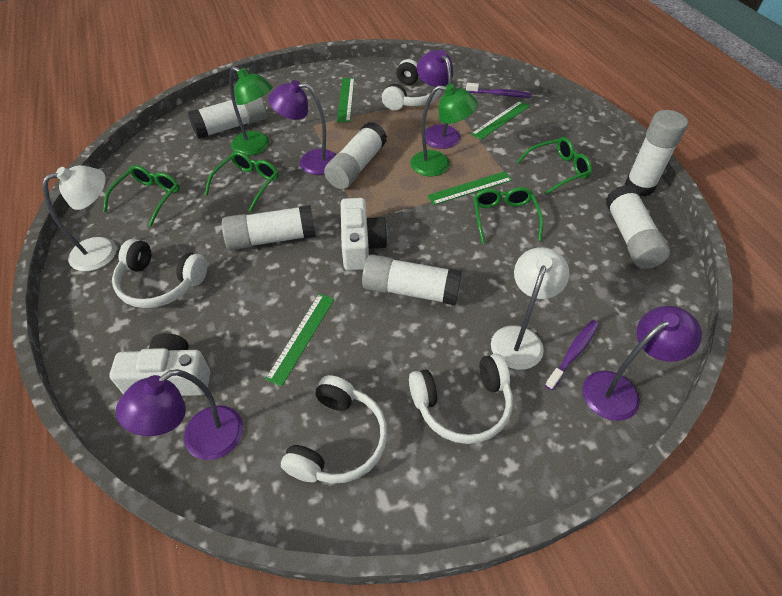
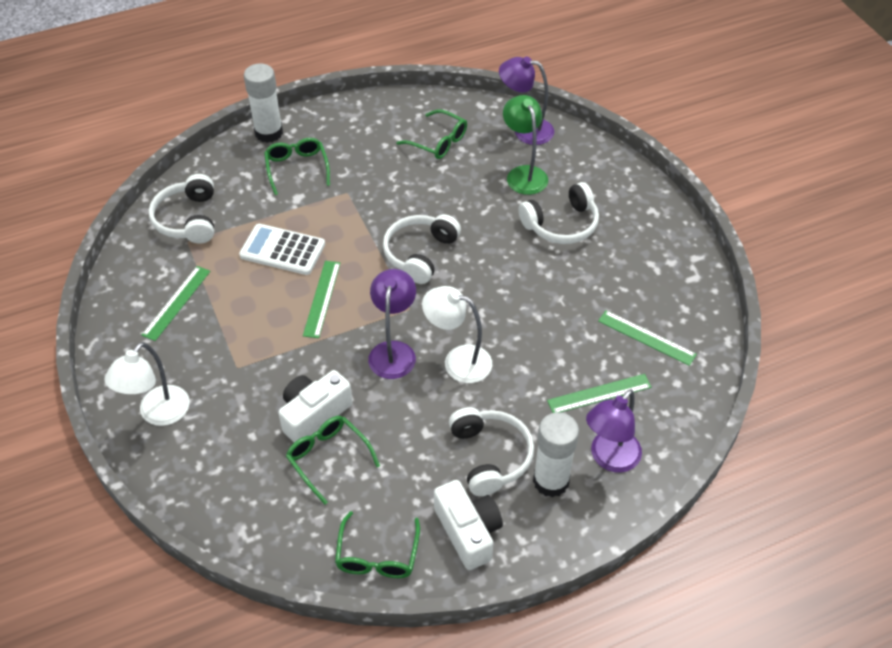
green lamp: [229,66,272,156] [410,84,478,177] = 2 -> [503,95,548,195] = 1
purple lamp: [116,369,243,460] [269,80,336,175] [417,50,461,149] [583,306,702,421] = 4 -> [368,269,416,379] [499,56,554,145] [586,389,642,473] = 3
purple toothbrush: [466,83,531,98] [545,320,599,390] = 2 -> none = 0
white calculator: none = 0 -> [239,224,325,275] = 1
white glue stick: [188,97,267,139] [222,205,316,250] [324,122,387,189] [362,254,462,305] [606,185,670,269] [625,110,688,196] = 6 -> [244,63,283,143] [533,412,579,497] = 2

